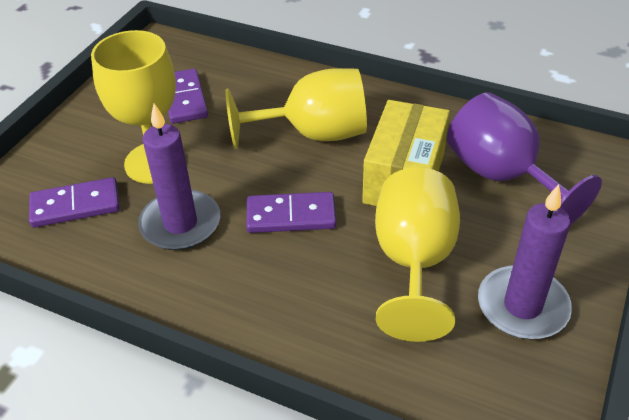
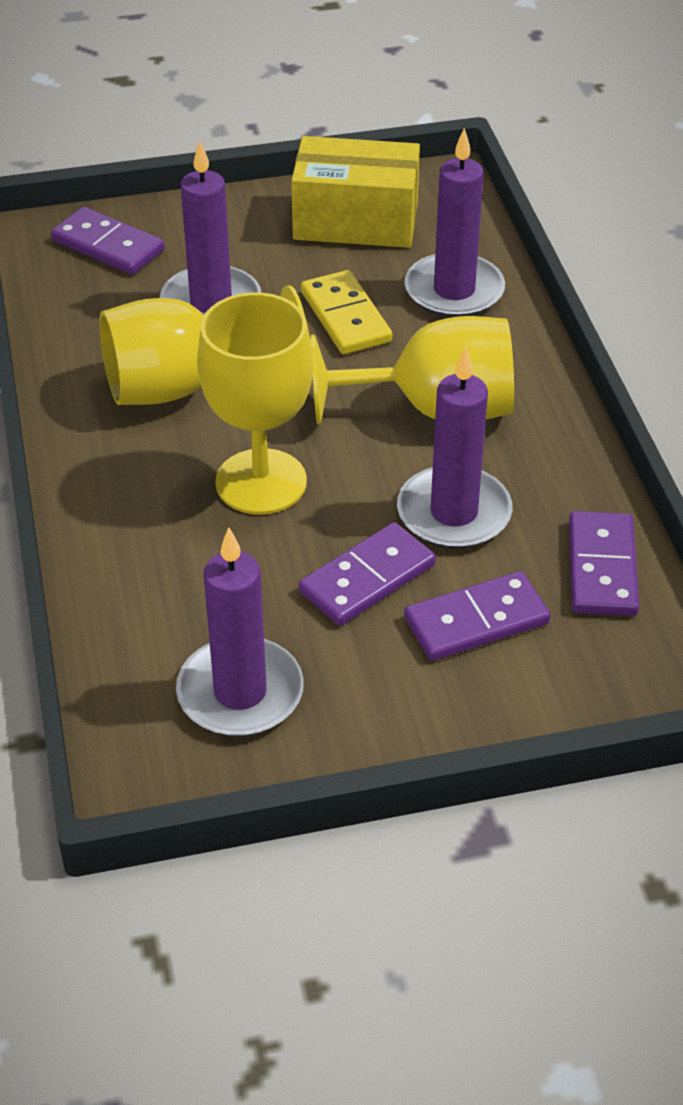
purple candle: [138,103,220,250] [478,184,572,339] = 2 -> [160,140,261,315] [176,527,304,736] [397,346,513,549] [404,128,505,318] = 4
purple domino: [29,177,120,228] [168,69,208,124] [246,192,336,233] = 3 -> [51,207,164,275] [299,522,436,626] [404,571,551,661] [569,511,639,616] = 4
purple goblet: [447,92,602,225] = 1 -> none = 0
yellow domino: none = 0 -> [301,270,392,354] = 1

